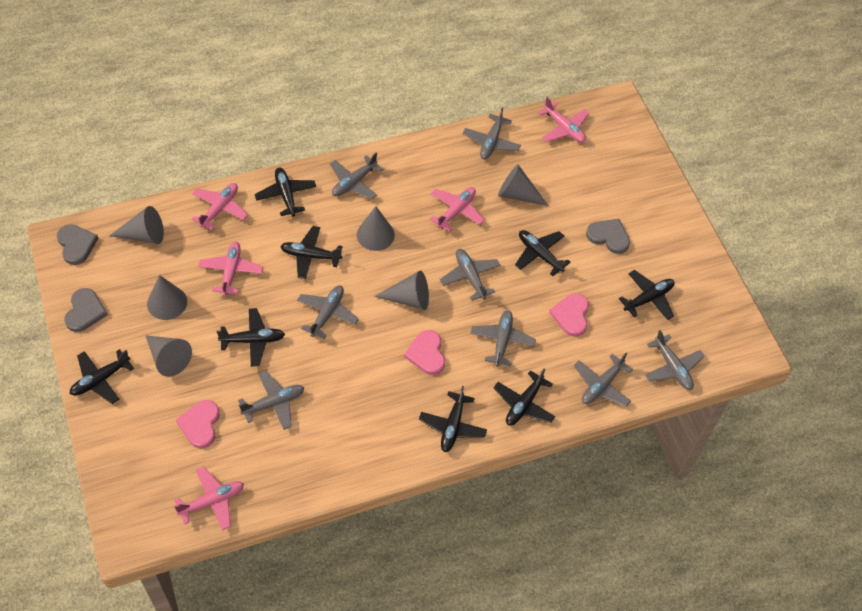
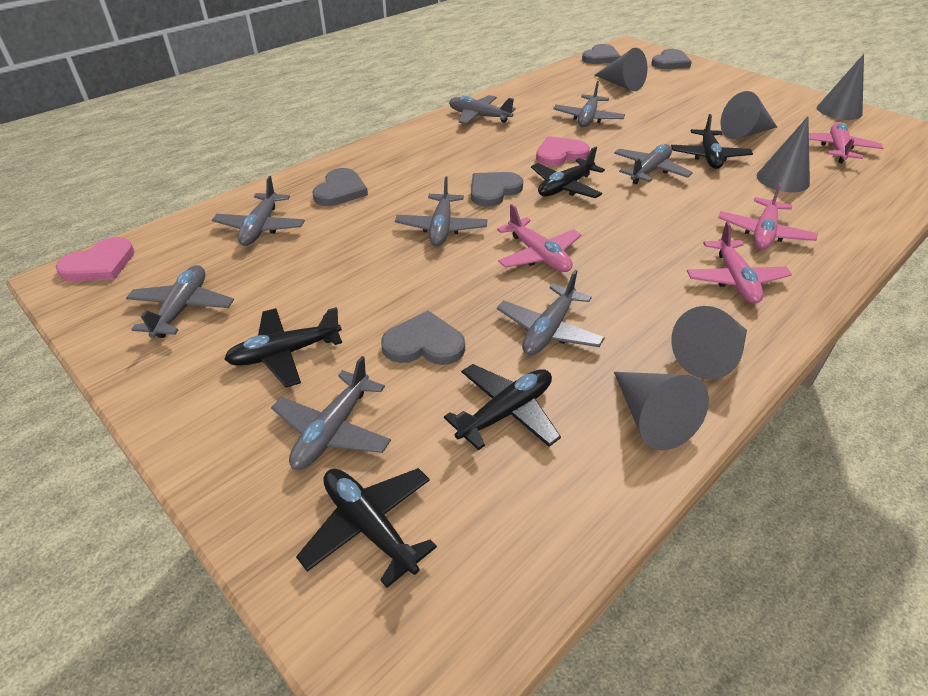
black plane: [70,349,134,404] [217,308,285,367] [255,167,316,216] [280,226,343,279] [419,386,487,452] [494,368,555,426] [515,230,571,276] [619,270,675,320] = 8 -> [224,307,342,387] [296,468,437,588] [444,364,561,450] [531,146,605,198] [671,114,753,169] = 5
grey heart: [57,224,98,265] [64,288,108,332] [586,219,630,254] = 3 -> [312,168,368,206] [381,311,465,365] [471,172,523,207] [582,44,621,64] [651,49,692,69] = 5
pink heart: [176,400,220,448] [404,330,445,375] [549,293,589,337] = 3 -> [56,237,135,281] [536,136,590,166] = 2
pink plane: [174,466,244,531] [192,183,248,230] [198,242,263,296] [430,187,485,232] [538,97,589,143] = 5 -> [497,204,581,272] [687,222,792,304] [718,183,818,250] [809,122,883,163] = 4

